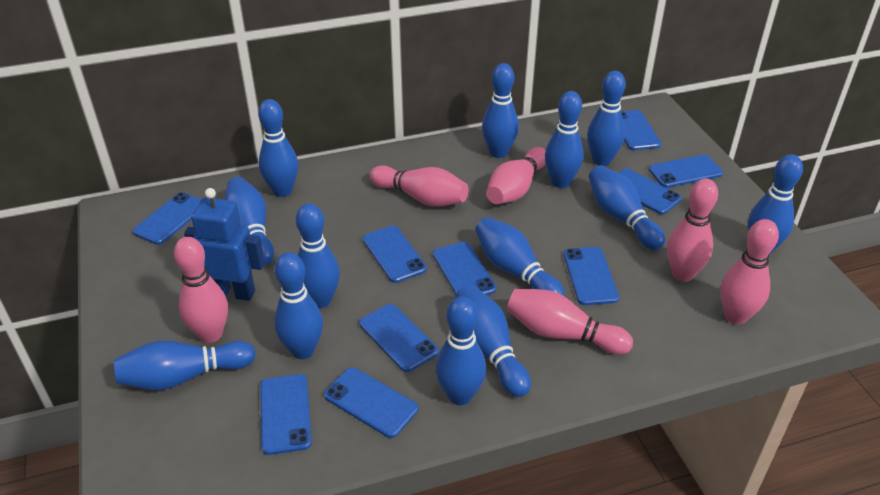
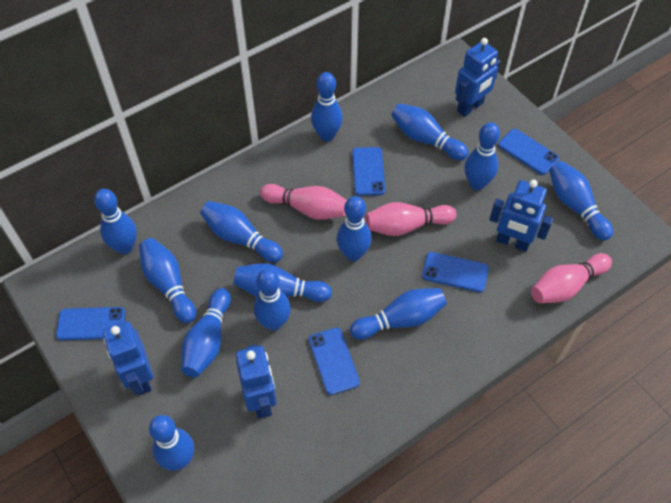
blue phone: [133,192,201,245] [260,374,312,455] [324,367,418,438] [359,304,439,372] [363,226,427,283] [433,242,497,295] [563,247,619,305] [619,168,682,214] [621,110,661,150] [649,154,723,188] = 10 -> [56,307,125,340] [308,328,360,395] [352,147,385,196] [422,252,489,293] [498,129,559,175] = 5
blue robot: [184,188,265,301] = 1 -> [103,321,153,395] [236,344,277,418] [455,38,500,117] [489,180,553,252] = 4
pink bowling pin: [174,237,228,343] [370,165,469,207] [486,147,546,204] [507,289,633,355] [667,179,718,282] [721,219,779,325] = 6 -> [260,184,347,220] [365,202,456,236] [531,253,612,303] = 3

